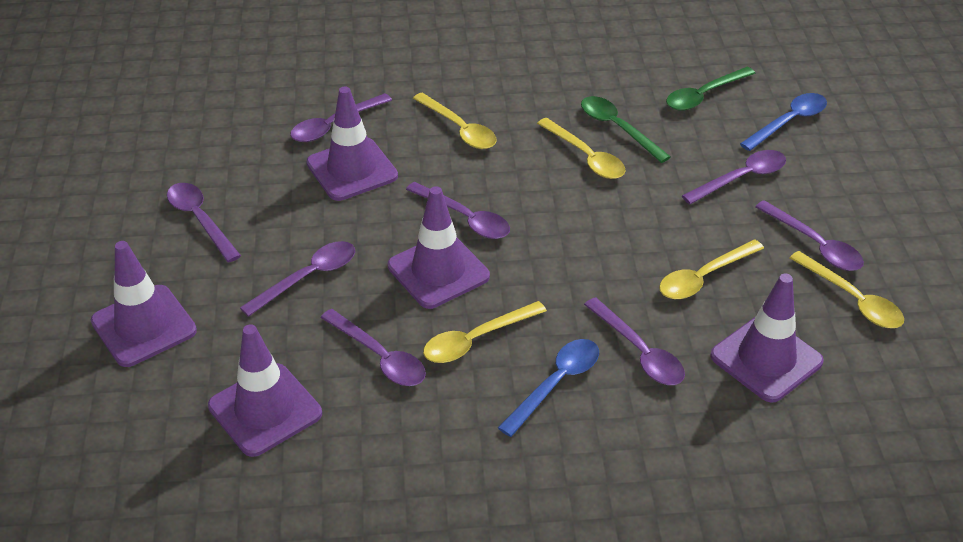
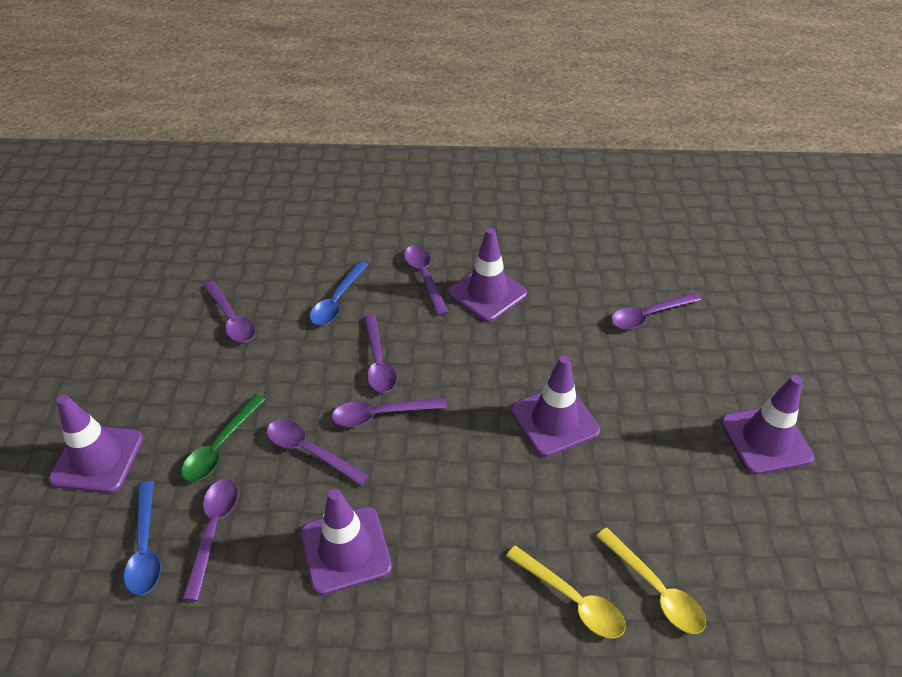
green spoon: [581,96,671,163] [666,67,755,111] = 2 -> [181,394,266,482] = 1
purple spoon: [167,183,241,262] [240,241,355,317] [290,93,392,142] [320,309,426,386] [406,182,510,239] [584,297,685,385] [682,150,786,204] [755,200,864,271] = 8 -> [183,479,238,601] [203,281,256,343] [266,420,369,486] [332,397,447,427] [364,315,397,393] [404,245,448,316] [611,293,701,330] = 7
yellow spoon: [413,93,497,149] [423,301,547,363] [537,118,626,179] [659,239,764,299] [790,251,904,328] = 5 -> [506,545,626,639] [596,528,706,634] = 2

